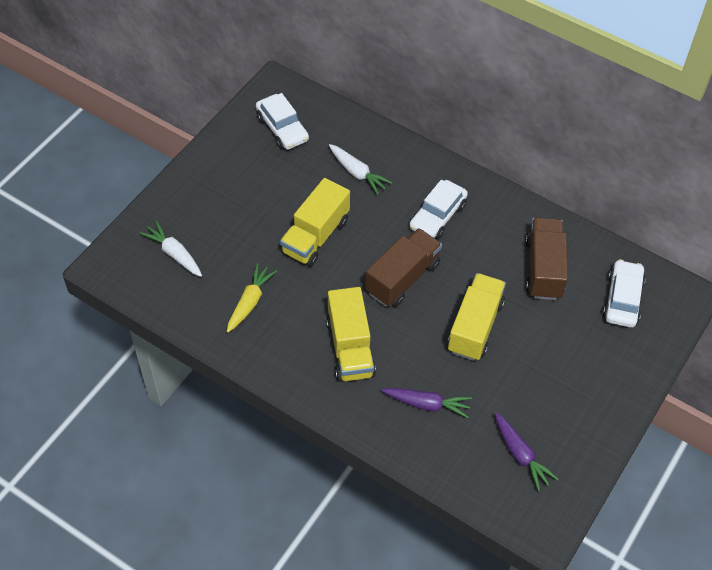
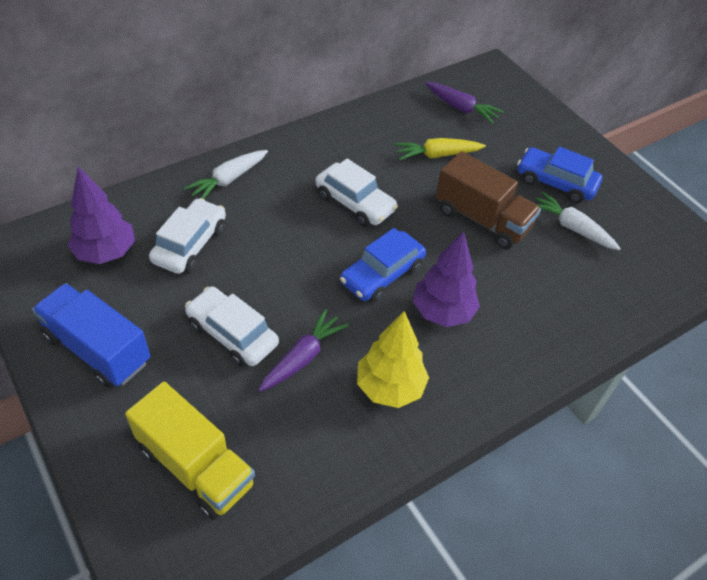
blue car: none = 0 -> [340,228,426,302] [517,146,603,203] = 2
blue truck: none = 0 -> [32,283,150,388] = 1
brown truck: [365,228,442,307] [525,218,568,300] = 2 -> [435,151,541,249] = 1
purple tree: none = 0 -> [67,166,135,264] [413,231,480,327] = 2
yellow tree: none = 0 -> [357,311,429,408] = 1
yellow truck: [280,178,350,267] [326,287,376,382] [448,273,506,361] = 3 -> [125,382,255,520] = 1

